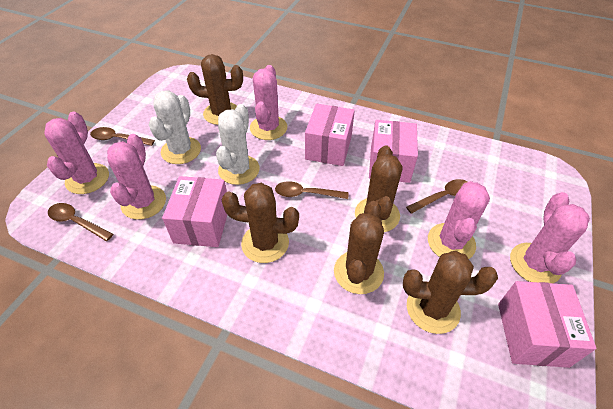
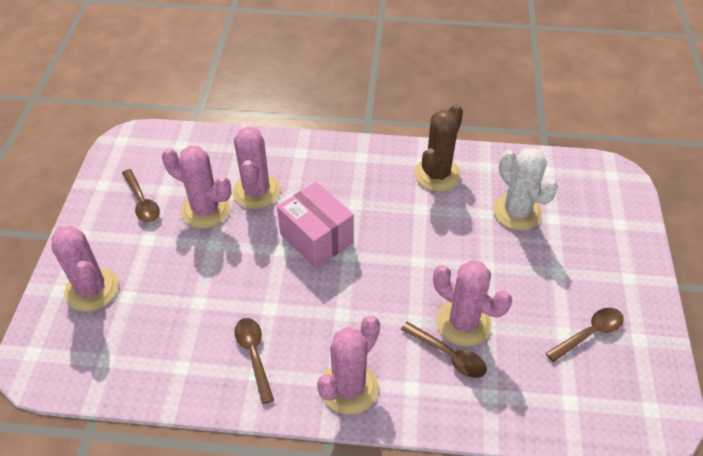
brown cactus: [187,54,243,125] [222,183,299,263] [334,201,384,294] [355,145,402,232] [403,251,498,334] = 5 -> [414,104,463,192] = 1
pink box: [162,176,227,247] [305,104,355,166] [369,120,418,183] [498,281,596,368] = 4 -> [277,182,354,268] = 1
white cactus: [149,90,201,164] [216,104,260,185] = 2 -> [493,147,558,230] = 1

